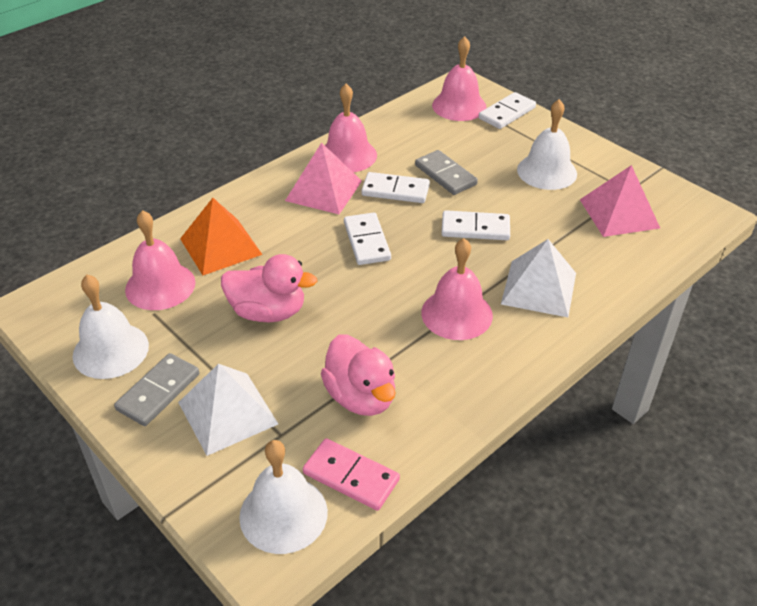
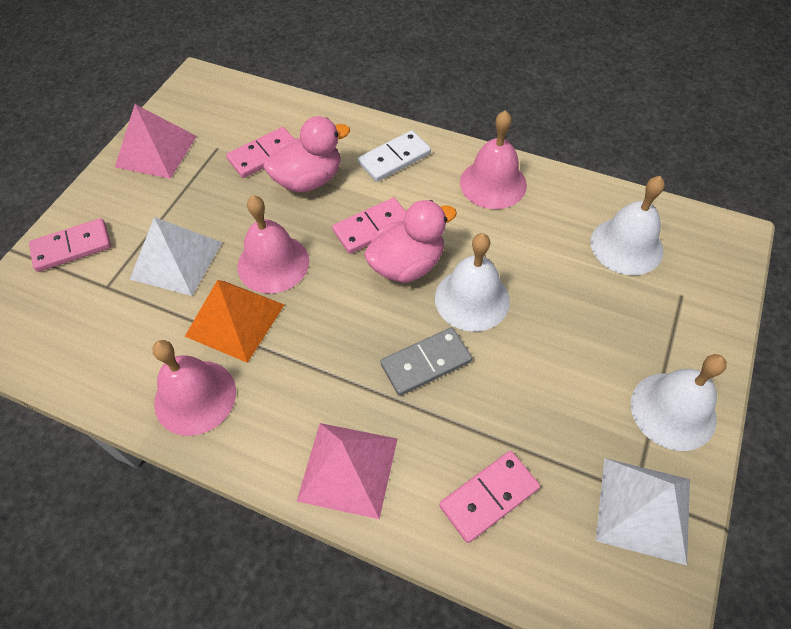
grey domino: [114,353,199,426] [415,150,478,195] = 2 -> [381,327,472,396] = 1
pink bell: [125,210,195,310] [325,84,377,172] [421,238,493,340] [432,36,486,121] = 4 -> [153,340,236,436] [237,196,309,294] [460,110,527,209] = 3
pink domino: [303,438,400,511] = 1 -> [29,218,111,272] [226,127,294,178] [332,198,406,254] [439,451,540,543] = 4
white domino: [344,212,391,265] [361,172,430,203] [441,210,510,240] [479,92,536,129] = 4 -> [358,130,431,182] = 1

